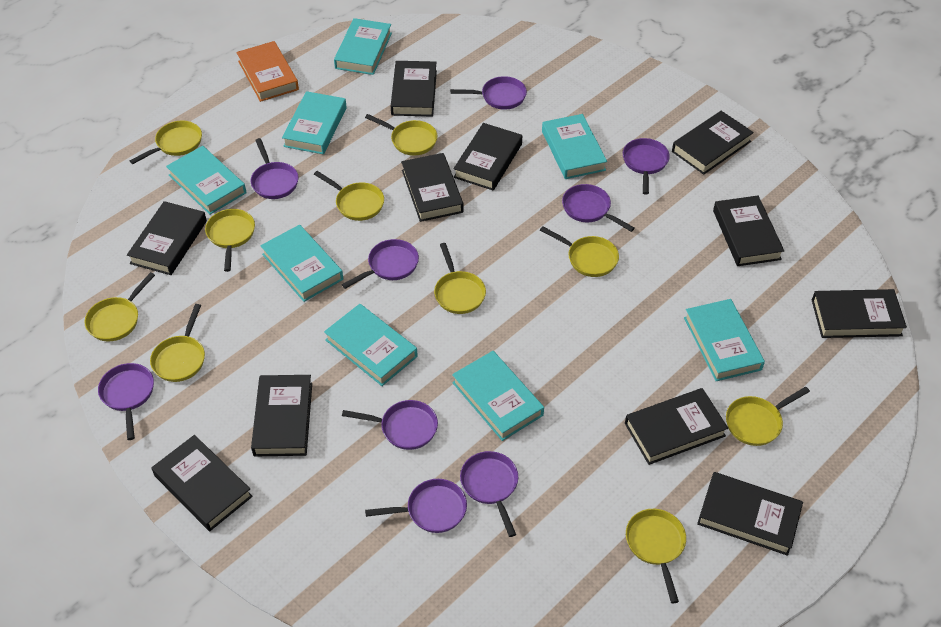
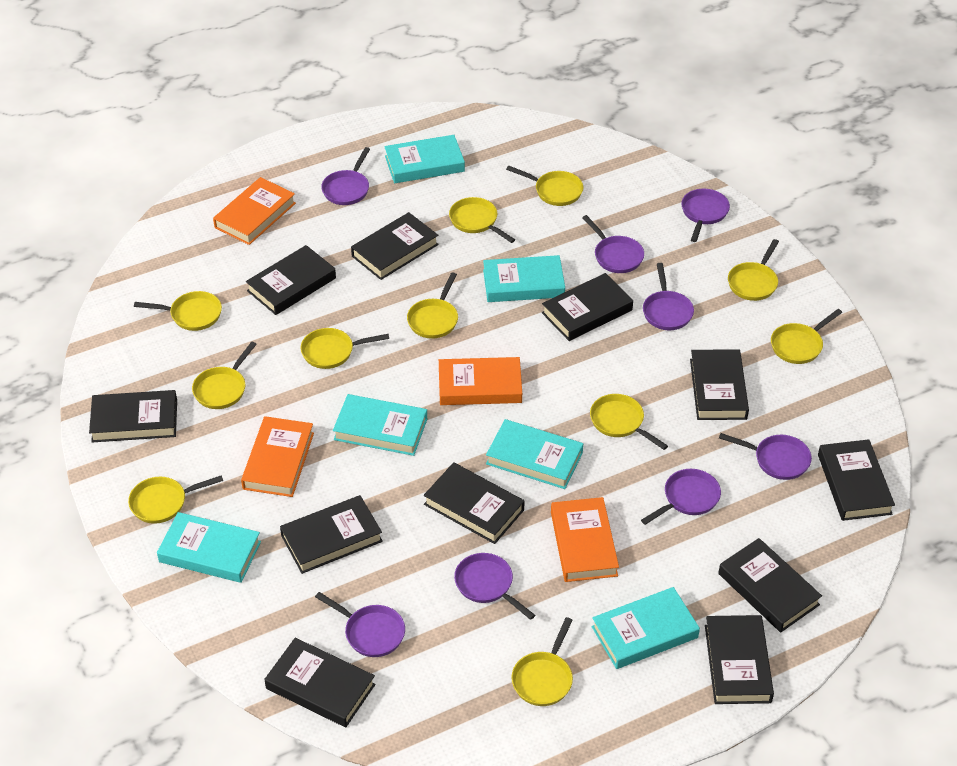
orange book: [236,41,299,102] = 1 -> [213,177,296,245] [241,416,314,497] [439,357,522,405] [551,497,619,582] = 4
purple pan: [98,363,154,440] [251,138,298,199] [342,239,419,289] [342,400,438,450] [365,479,467,533] [450,76,527,110] [460,451,518,537] [562,184,635,232] [623,138,670,195] = 9 -> [315,592,405,657] [321,147,370,205] [454,553,535,620] [582,215,644,273] [641,469,721,525] [643,263,694,330] [681,189,730,242] [719,433,812,480] = 8
turquoise book: [166,146,246,215] [260,225,343,302] [282,91,347,154] [324,304,418,386] [334,18,392,75] [452,351,544,441] [542,114,607,179] [684,299,765,381] = 8 -> [157,512,261,583] [333,394,427,456] [384,135,465,183] [483,255,565,302] [486,419,583,489] [592,587,700,669] = 6
yellow pan: [84,272,155,342] [130,121,202,164] [150,304,205,382] [205,209,255,272] [314,171,384,221] [365,114,437,156] [434,243,486,314] [540,226,619,277] [626,509,686,603] [726,387,810,446] = 10 -> [128,475,223,524] [134,291,222,331] [192,342,257,409] [301,328,389,369] [407,272,458,339] [449,197,515,243] [506,166,583,206] [511,617,573,706] [590,394,668,450] [728,239,779,301] [771,309,842,364] = 11

